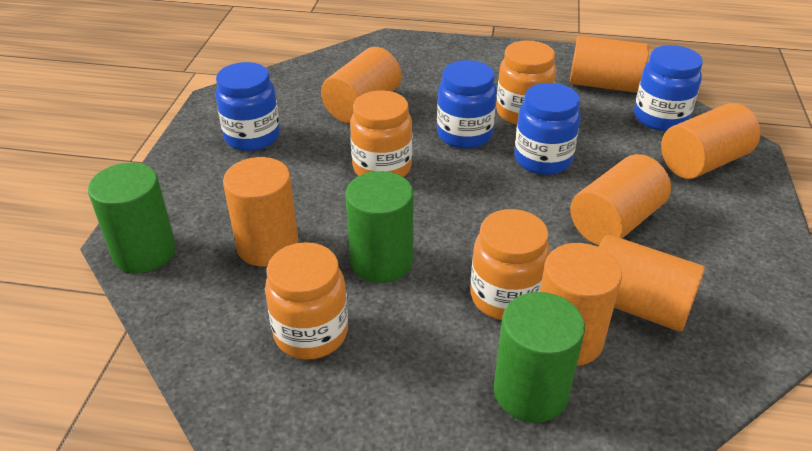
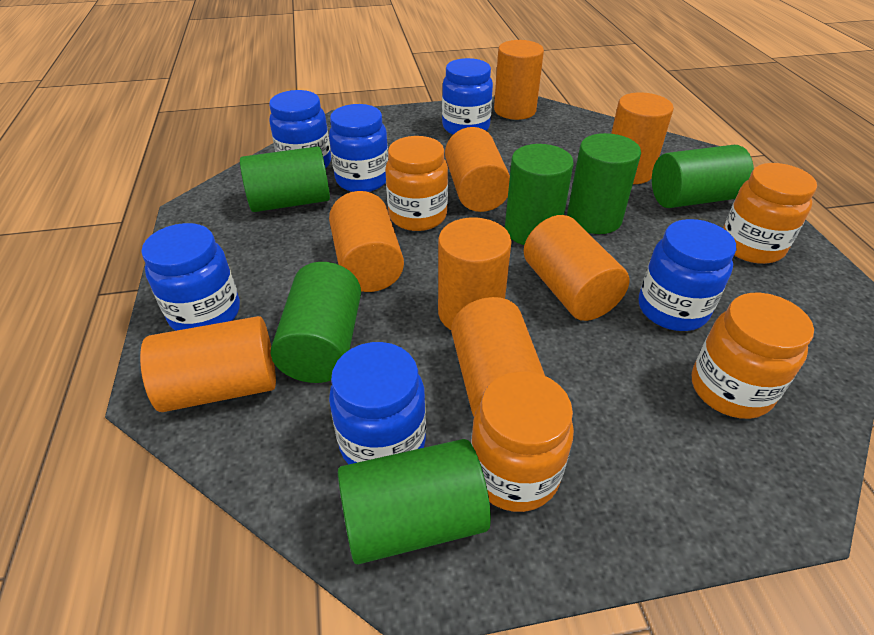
blue jar: [215,62,280,151] [437,60,497,149] [514,83,581,175] [634,45,703,131] = 4 -> [141,223,240,331] [269,90,331,168] [329,104,389,192] [329,342,426,464] [442,58,493,135] [639,219,736,331] = 6
green cylinder: [88,162,176,273] [345,171,414,283] [494,292,585,423] = 3 -> [240,146,330,212] [271,262,361,383] [338,439,491,565] [505,144,574,245] [567,133,641,234] [652,145,754,208] = 6
orange cylinder: [223,157,299,267] [321,47,401,123] [540,243,622,366] [570,36,649,93] [570,154,671,245] [599,234,705,332] [661,103,760,179] = 7 -> [140,316,276,412] [329,191,404,292] [438,217,512,330] [445,127,510,212] [451,297,545,416] [494,40,544,120] [524,215,630,321] [611,92,674,184] = 8

